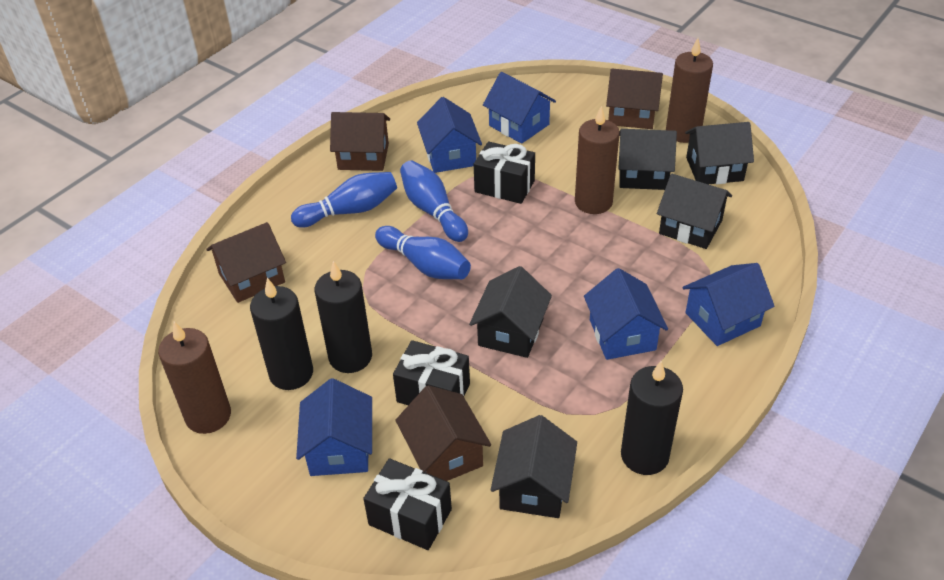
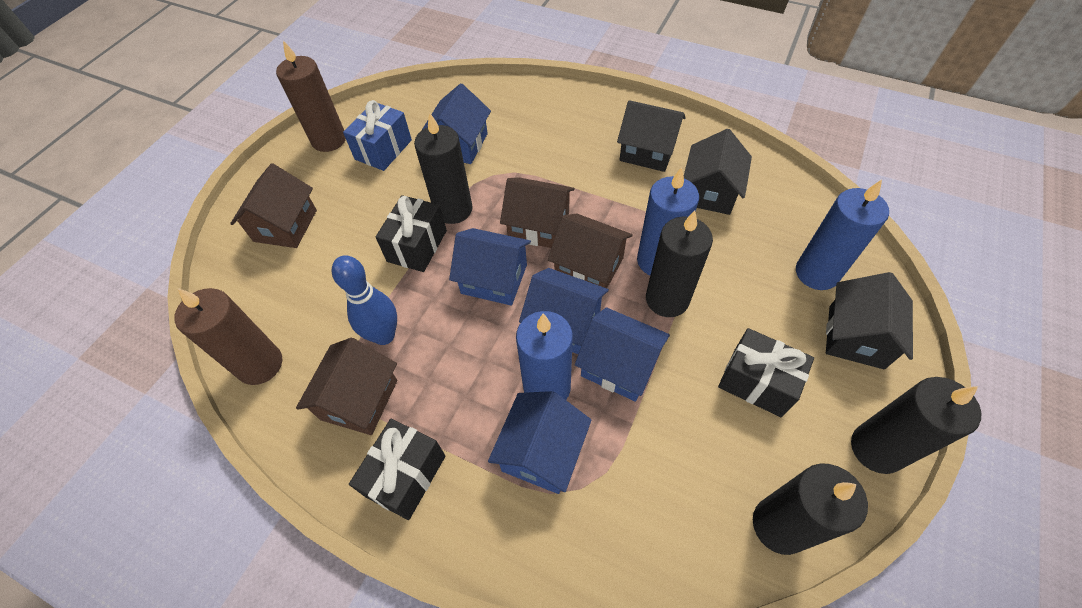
black candle: [250,278,313,390] [315,261,372,373] [621,361,683,475] = 3 -> [414,113,473,224] [646,210,713,317] [753,463,868,555] [851,377,981,474] = 4
black house: [469,266,552,358] [491,415,577,518] [618,129,677,190] [657,174,732,249] [685,122,754,184] = 5 -> [617,100,686,172] [684,129,752,215] [826,272,913,369] = 3
blue bowling pin: [291,172,397,228] [375,226,471,279] [400,160,468,242] = 3 -> [331,255,397,345] = 1
blue candle: none = 0 -> [516,311,573,400] [637,167,699,275] [796,180,889,290] = 3
blue gift: none = 0 -> [343,100,412,171] = 1
brown candle: [158,321,231,434] [575,106,620,214] [666,38,713,143] = 3 -> [174,288,282,385] [276,40,346,152] = 2

